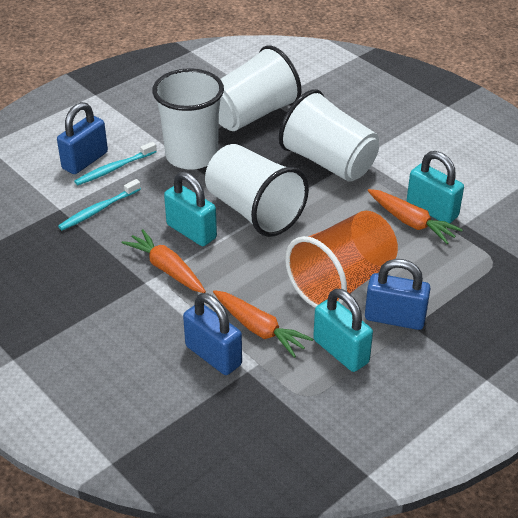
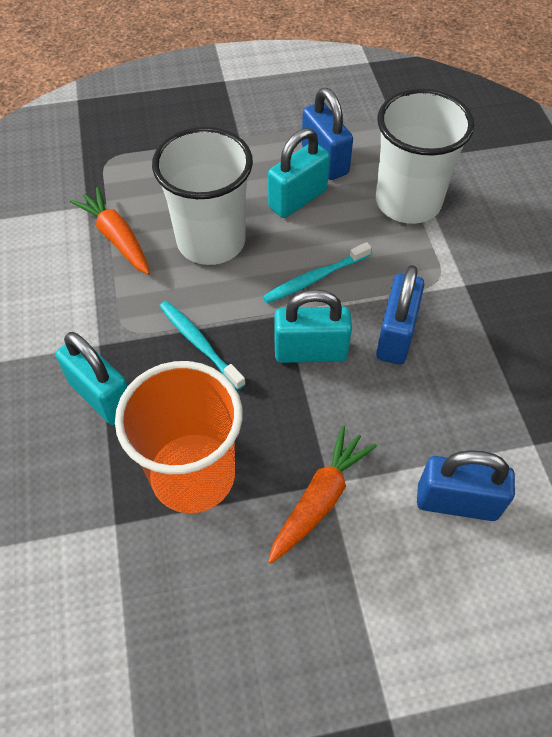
orange carrot: [122,229,206,293] [213,290,313,358] [368,189,463,244] = 3 -> [70,187,150,275] [268,426,377,564] = 2
white cup: [152,68,224,170] [205,144,309,237] [219,46,301,131] [279,89,379,182] = 4 -> [152,127,253,265] [376,89,474,224] = 2

